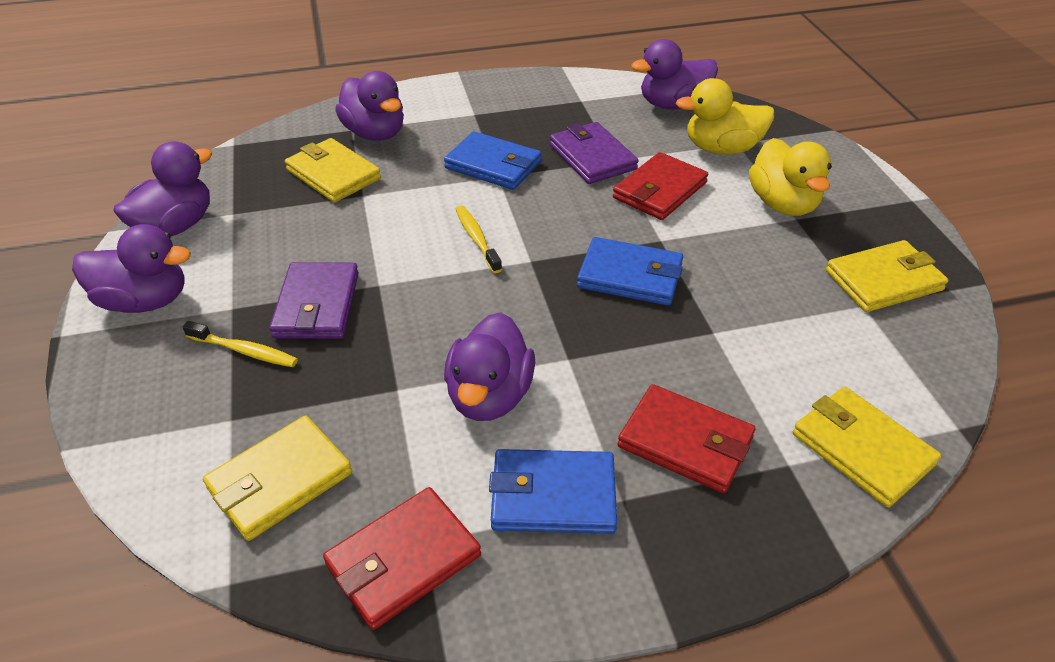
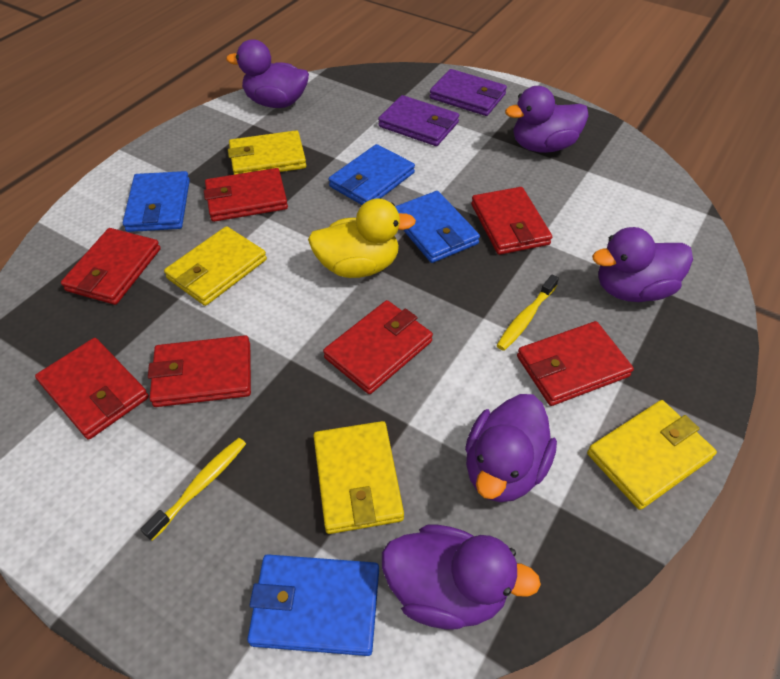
blue wallet: [444,131,541,190] [489,449,617,534] [577,237,683,306] = 3 -> [123,171,190,232] [247,554,379,656] [329,144,415,205] [395,191,480,263] = 4
red wallet: [323,487,481,630] [613,152,708,220] [618,384,755,493] = 3 -> [35,338,149,440] [61,228,161,305] [148,335,251,407] [204,168,288,222] [323,300,433,394] [471,187,552,255] [517,321,634,406] = 7
yellow duck: [676,78,775,155] [749,138,832,216] = 2 -> [308,198,416,278] = 1

